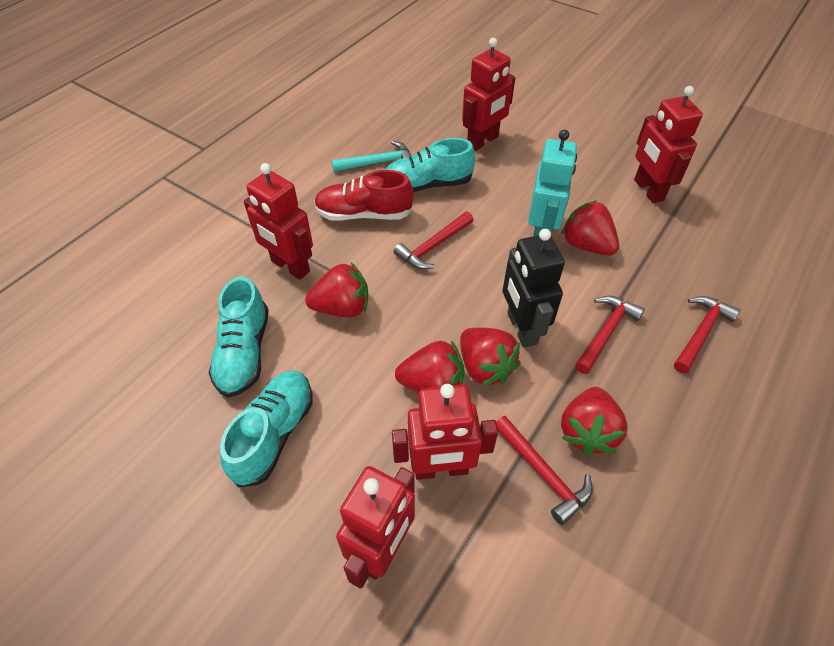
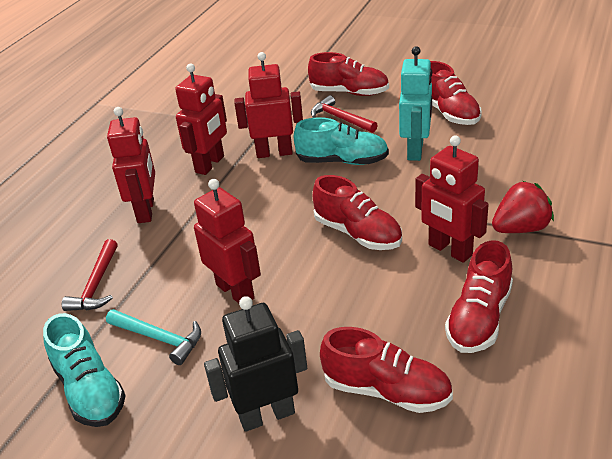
red hammer: [394,212,474,270] [496,416,593,525] [575,296,645,374] [674,296,740,374] = 4 -> [62,239,118,311] [311,95,377,133] = 2
red shoe: [314,170,414,221] = 1 -> [308,52,389,96] [313,175,402,250] [320,327,453,413] [430,61,482,125] [445,240,513,353] = 5
red strawberry: [305,262,368,317] [395,341,465,393] [460,328,521,386] [561,201,619,255] [561,387,628,455] = 5 -> [492,181,554,233] = 1
turquoise shoe: [209,276,269,398] [220,370,313,488] [385,138,475,192] = 3 -> [43,313,126,427] [293,117,389,165] = 2

